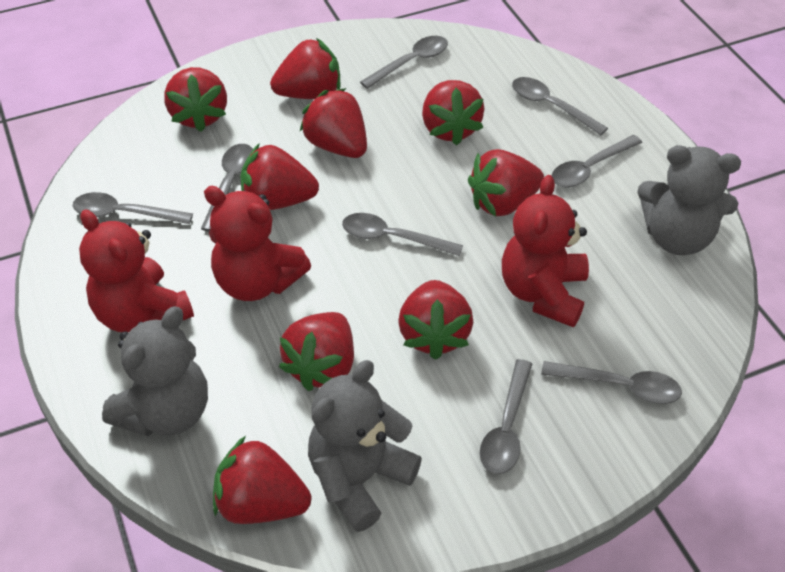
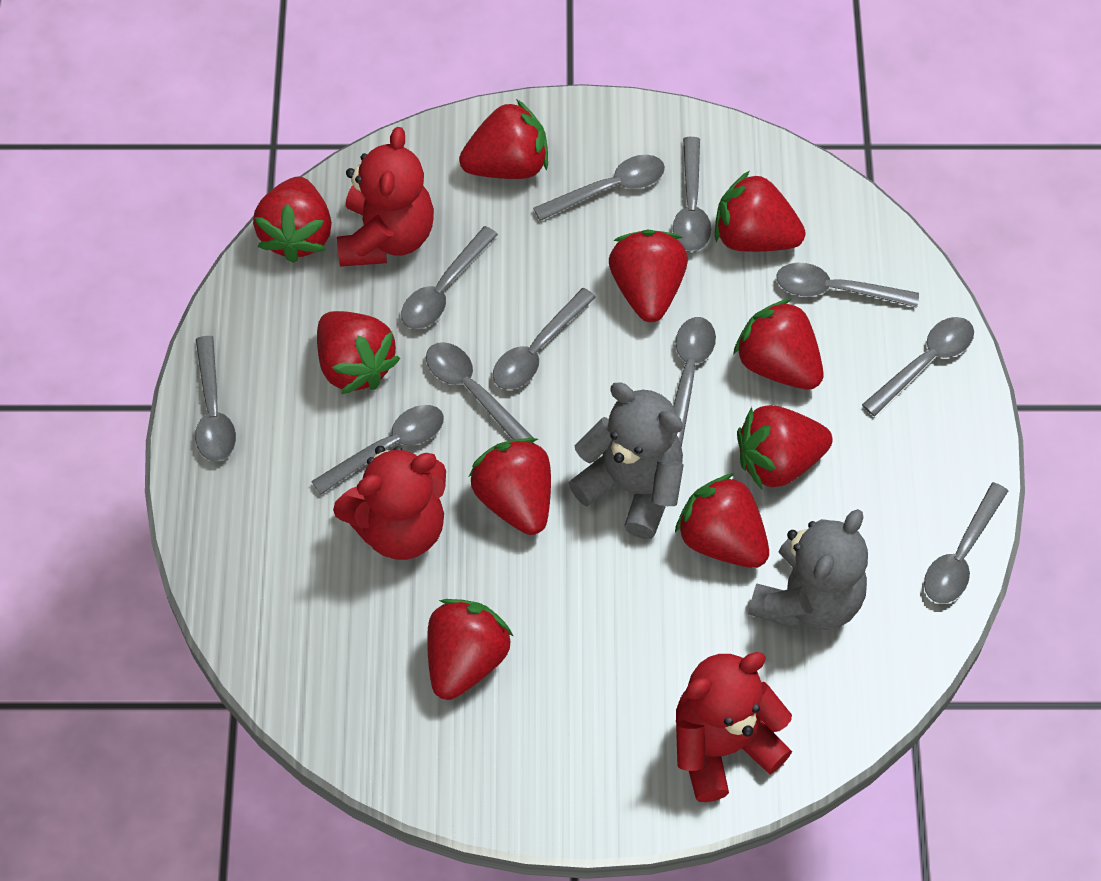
grey spoon: [73,192,193,224] [201,144,253,232] [342,213,463,256] [360,36,448,89] [480,359,532,474] [512,77,608,135] [541,361,682,404] [551,135,642,187] = 8 -> [195,336,236,461] [311,405,444,495] [401,226,498,329] [426,342,534,440] [493,288,596,390] [533,155,665,221] [673,137,711,251] [673,317,716,447] [776,263,919,308] [862,317,974,416] [924,482,1008,603] = 11
grey teddy bear: [102,306,208,436] [308,360,422,532] [637,145,741,255] = 3 -> [568,382,684,539] [748,509,868,630] = 2
red strawberry: [164,67,227,132] [213,436,312,524] [241,143,319,210] [270,38,340,99] [279,312,354,391] [300,88,367,158] [399,280,473,360] [422,80,484,146] [468,149,544,216] = 9 -> [253,176,332,263] [317,311,400,394] [427,599,514,700] [459,99,548,179] [469,438,551,535] [609,229,688,322] [675,473,769,568] [715,171,806,252] [733,298,824,390] [737,405,832,489] = 10

